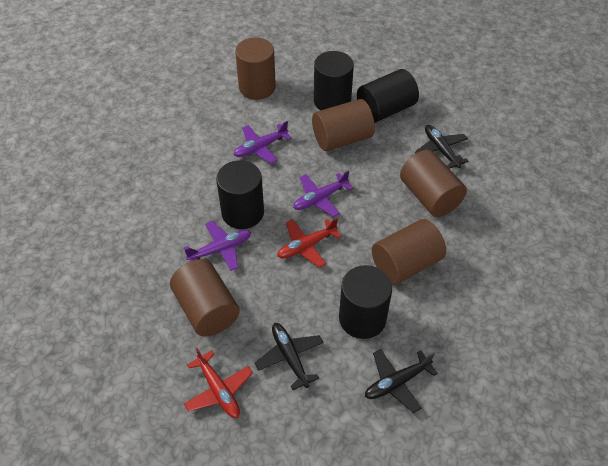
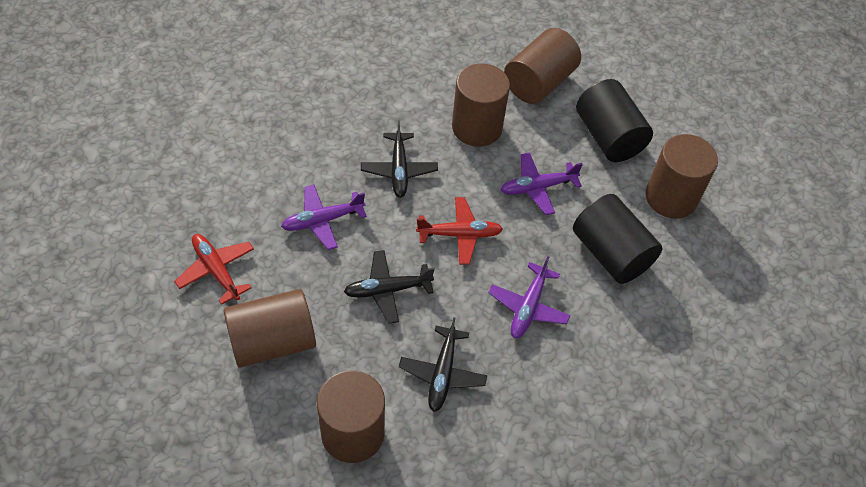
black cylinder: [216,160,264,229] [314,51,354,110] [339,265,392,339] [357,69,419,123] = 4 -> [573,194,663,284] [576,79,653,162] = 2

